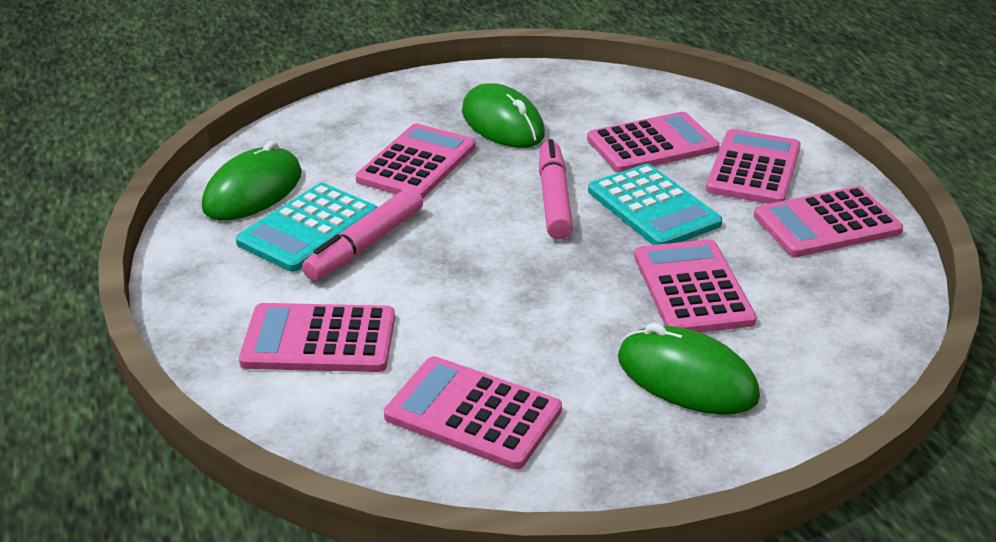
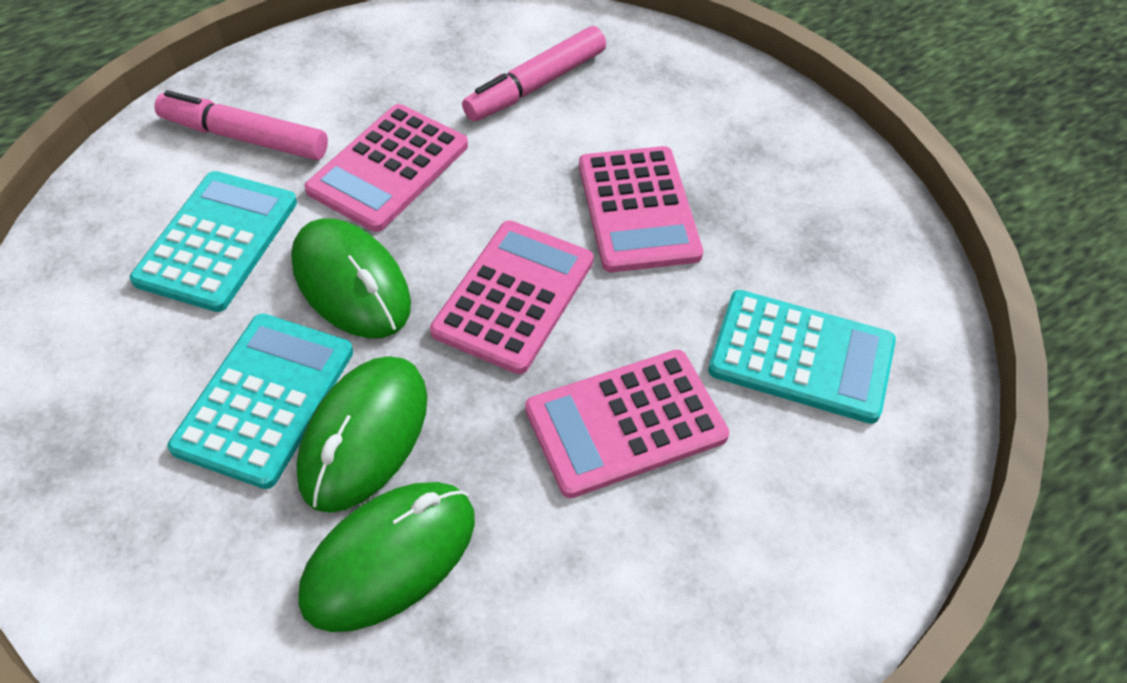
pink calculator: [239,303,395,372] [355,123,476,198] [384,356,562,470] [587,112,719,173] [634,239,757,333] [706,129,801,204] [754,186,903,257] = 7 -> [305,104,468,232] [430,221,594,374] [525,350,729,498] [579,146,703,272] = 4
turquoise calculator: [235,183,378,272] [588,164,722,245] = 2 -> [130,171,297,312] [167,313,353,489] [708,290,896,424] = 3

